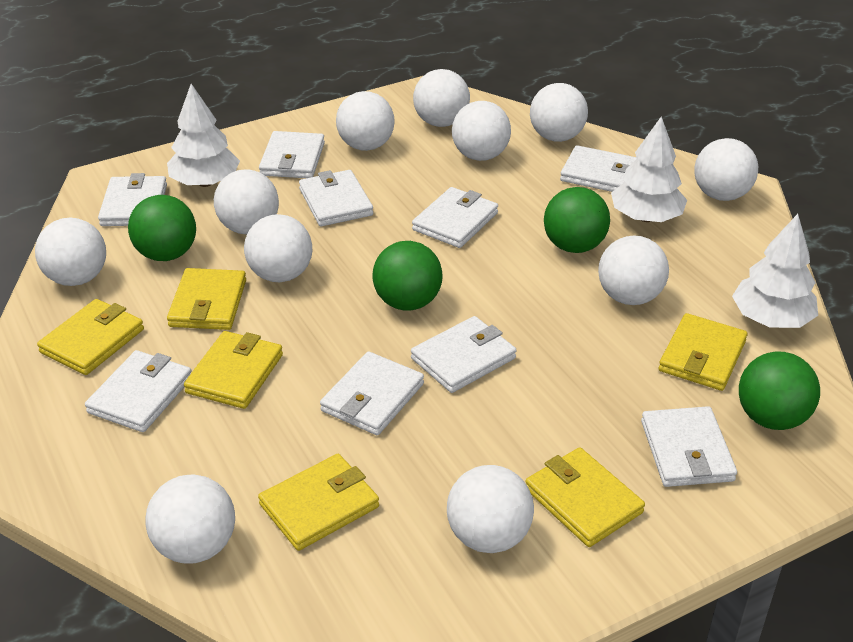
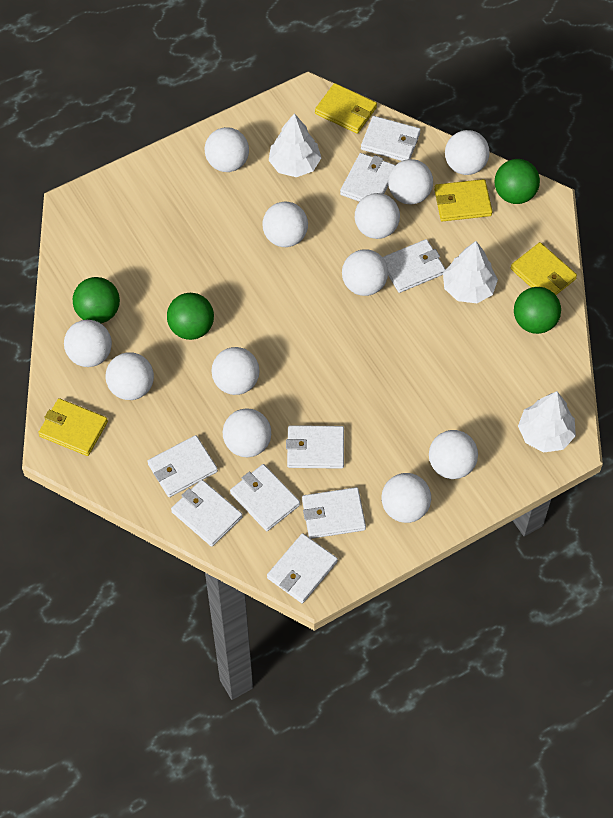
white ball: [35,218,106,286] [145,474,235,564] [214,169,279,234] [244,214,312,282] [336,91,395,151] [413,69,470,127] [447,465,534,553] [452,101,511,161] [530,83,588,142] [598,235,669,305] [695,138,758,201] = 11 -> [64,320,112,367] [106,352,154,400] [205,127,249,172] [212,347,260,395] [223,408,271,457] [262,201,308,247] [342,249,388,296] [355,193,400,239] [381,473,431,523] [388,159,433,205] [429,430,478,479] [445,130,490,175] = 12
yellow wallet: [37,299,144,375] [167,268,246,330] [184,331,283,409] [258,454,379,551] [525,447,645,547] [659,313,748,391] = 6 -> [38,398,108,456] [315,83,377,134] [434,179,492,221] [511,242,577,295] = 4

